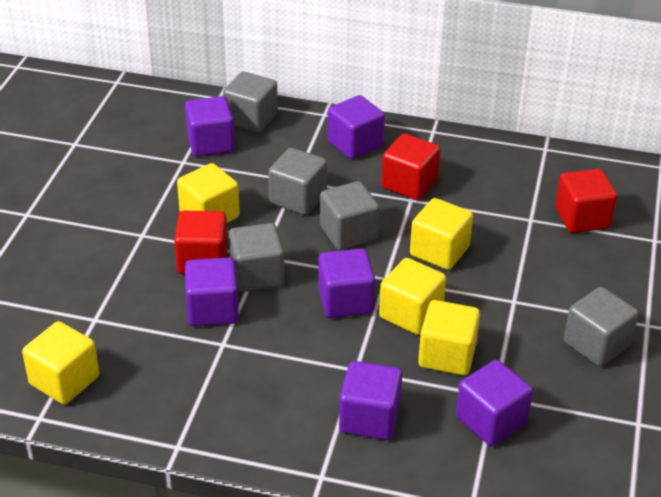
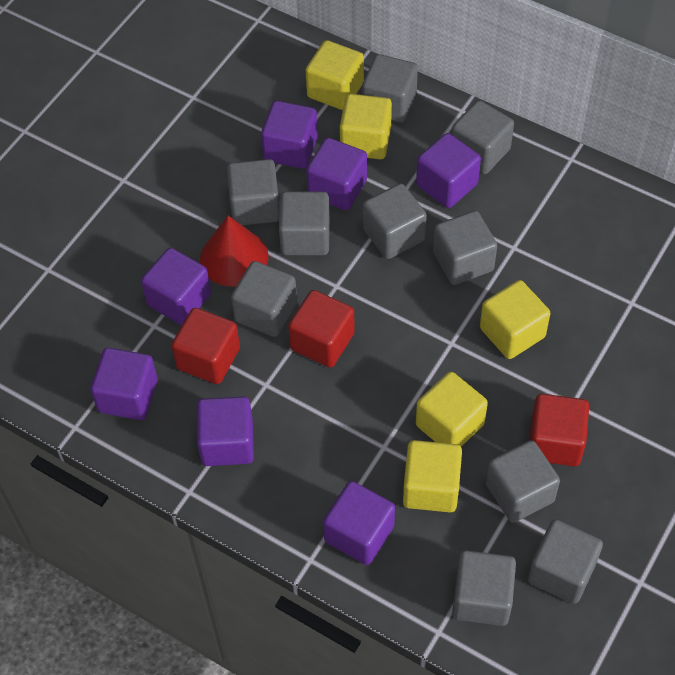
grey cube: [223,72,278,133] [229,223,285,292] [268,148,327,215] [320,181,380,250] [564,287,639,367] = 5 -> [227,159,279,225] [231,261,297,337] [279,192,330,255] [362,54,418,123] [363,183,427,259] [433,211,497,285] [451,100,514,174] [452,550,516,626] [485,440,560,523] [528,519,603,604] = 10
purple cube: [185,96,235,157] [185,257,239,326] [318,248,375,318] [327,95,385,159] [339,361,402,440] [456,360,533,446] = 6 -> [90,348,158,420] [141,248,211,325] [197,396,254,466] [261,101,318,169] [306,138,367,210] [323,481,395,565] [416,133,481,208] = 7
red cone: none = 0 -> [200,216,268,287] = 1

